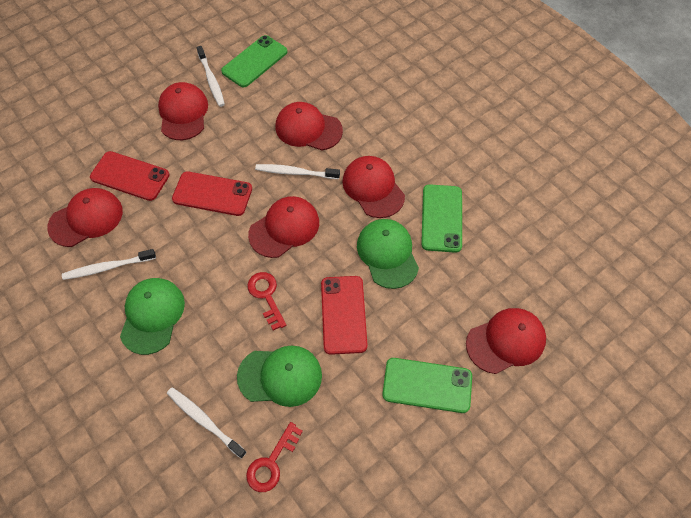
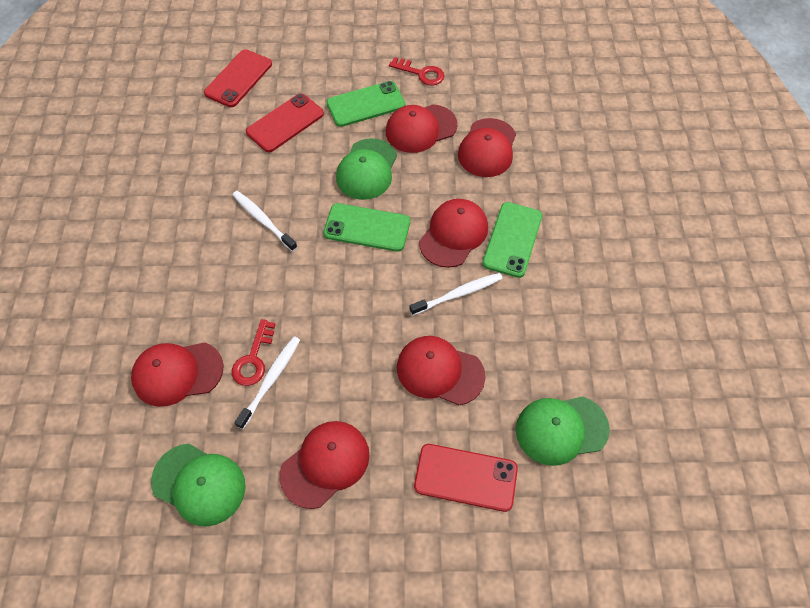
white toothbrush: [62,249,156,280] [167,387,247,459] [197,46,225,107] [255,164,340,179] = 4 -> [233,191,297,251] [235,336,300,429] [409,273,503,315] = 3

